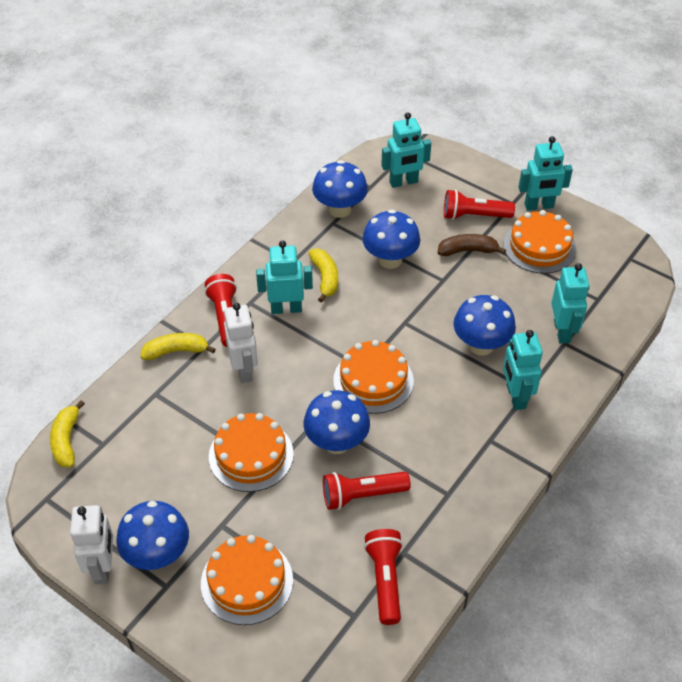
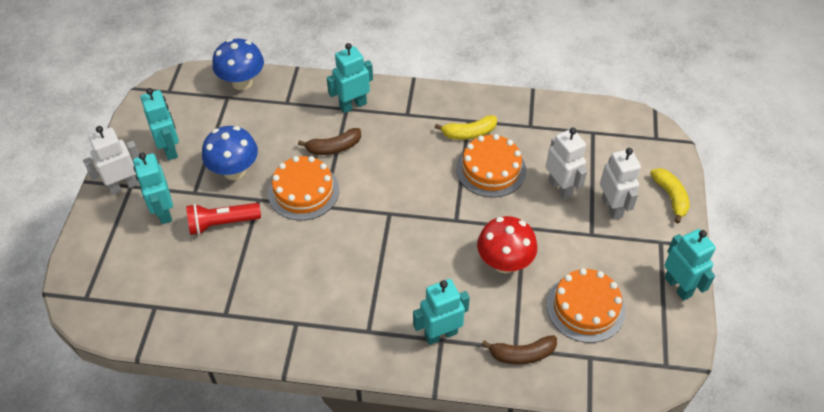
blue mushroom: [116,501,189,570] [303,390,370,454] [312,160,368,218] [362,210,420,269] [453,295,516,356] = 5 -> [202,126,258,180] [212,39,264,90] = 2
brown banana: [438,234,506,256] = 1 -> [298,128,361,155] [482,335,557,365] = 2
orange cake: [201,535,293,625] [209,413,294,492] [333,340,414,414] [504,210,576,274] = 4 -> [268,156,339,220] [456,134,526,198] [547,268,626,343] = 3
red flashlight: [205,274,237,347] [323,472,411,510] [364,529,403,625] [444,189,515,220] = 4 -> [186,203,261,235] = 1
red mushroom: none = 0 -> [477,216,537,273] = 1
white robot: [70,505,113,584] [224,303,258,383] = 2 -> [83,126,139,195] [546,128,587,200] [600,148,641,220] = 3
yellow banana: [50,400,85,467] [141,333,215,360] [309,249,338,303] = 3 -> [435,115,497,140] [650,168,690,223] = 2

